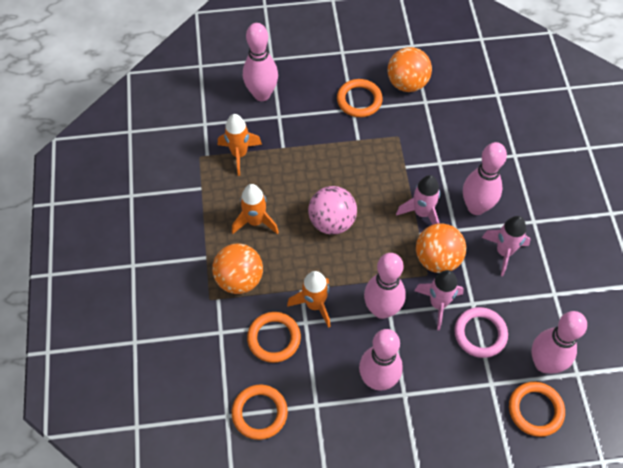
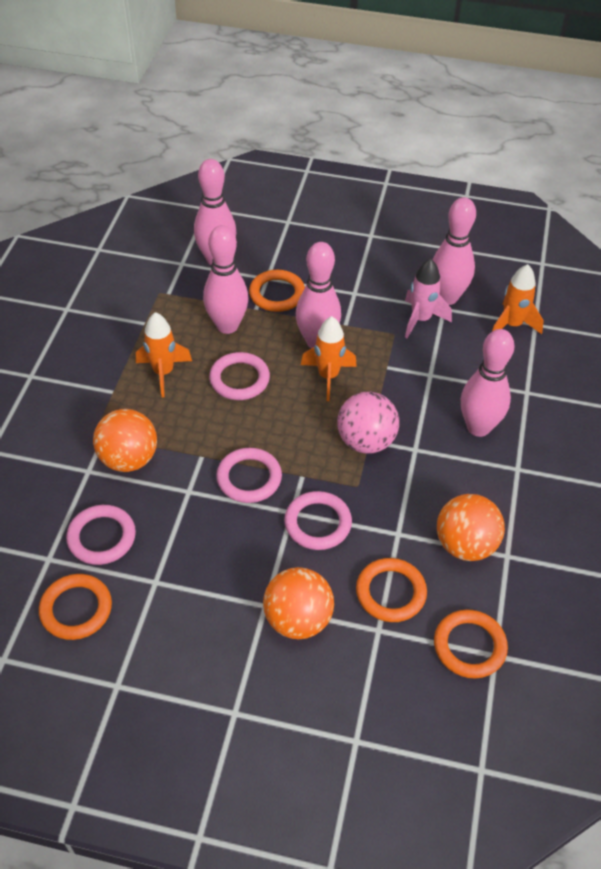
pink ring: [454,307,508,358] = 1 -> [66,505,136,565] [209,352,270,400] [216,448,282,503] [284,491,352,550] = 4
pink rocket: [396,175,440,225] [414,270,464,330] [482,216,531,276] = 3 -> [405,259,452,338] = 1

